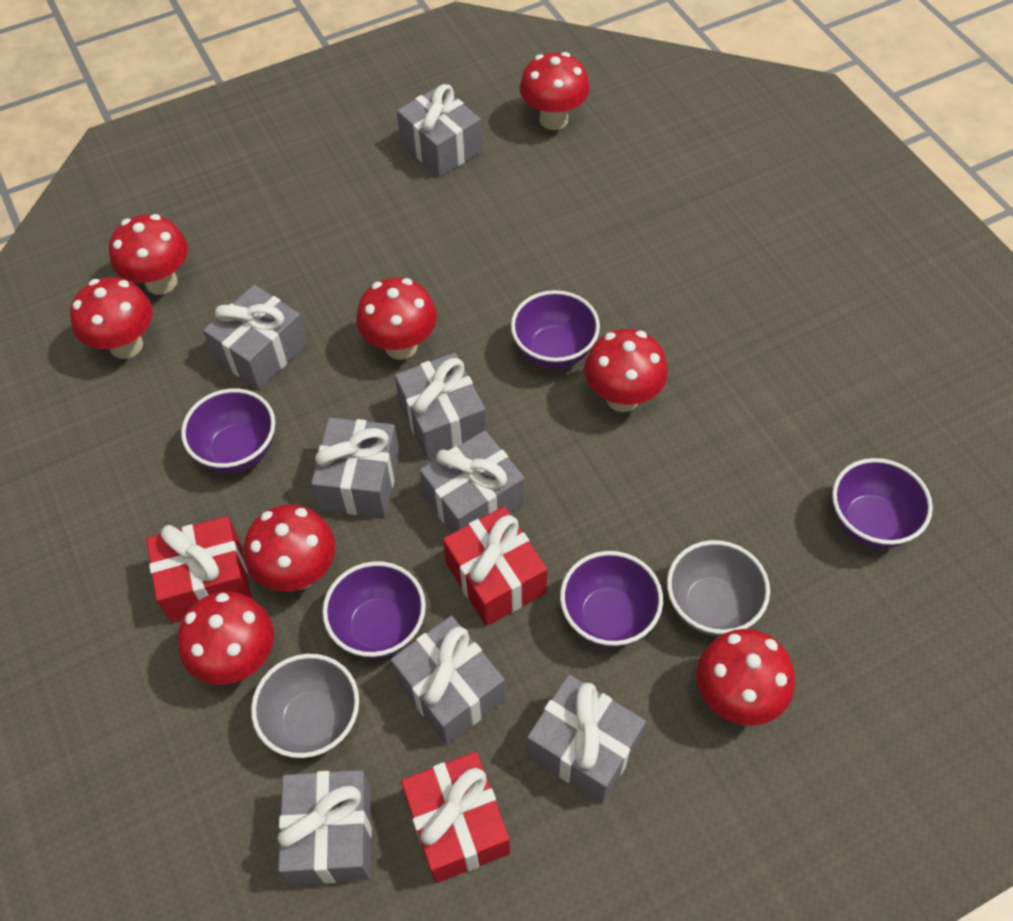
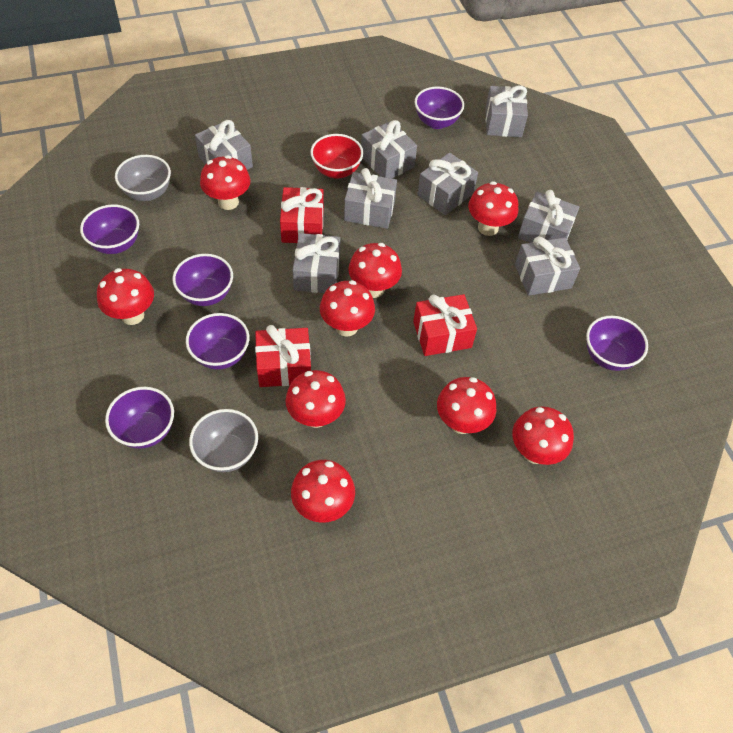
purple bowl: [181,389,275,473] [322,561,426,658] [511,290,600,369] [560,551,663,647] [832,458,933,548] = 5 -> [80,205,139,254] [105,387,174,449] [173,254,233,306] [186,313,249,369] [415,86,464,129] [586,316,648,371] = 6
red bowl: none = 0 -> [310,134,363,179] = 1
red mushroom: [70,277,153,359] [109,214,188,295] [178,592,274,685] [244,504,335,592] [357,278,437,360] [520,52,590,130] [584,329,668,412] [697,629,795,726] = 8 -> [97,268,154,325] [200,155,251,210] [285,370,346,428] [291,460,355,523] [320,280,375,337] [348,243,402,298] [437,377,496,434] [468,181,518,236] [512,406,574,465] = 9

